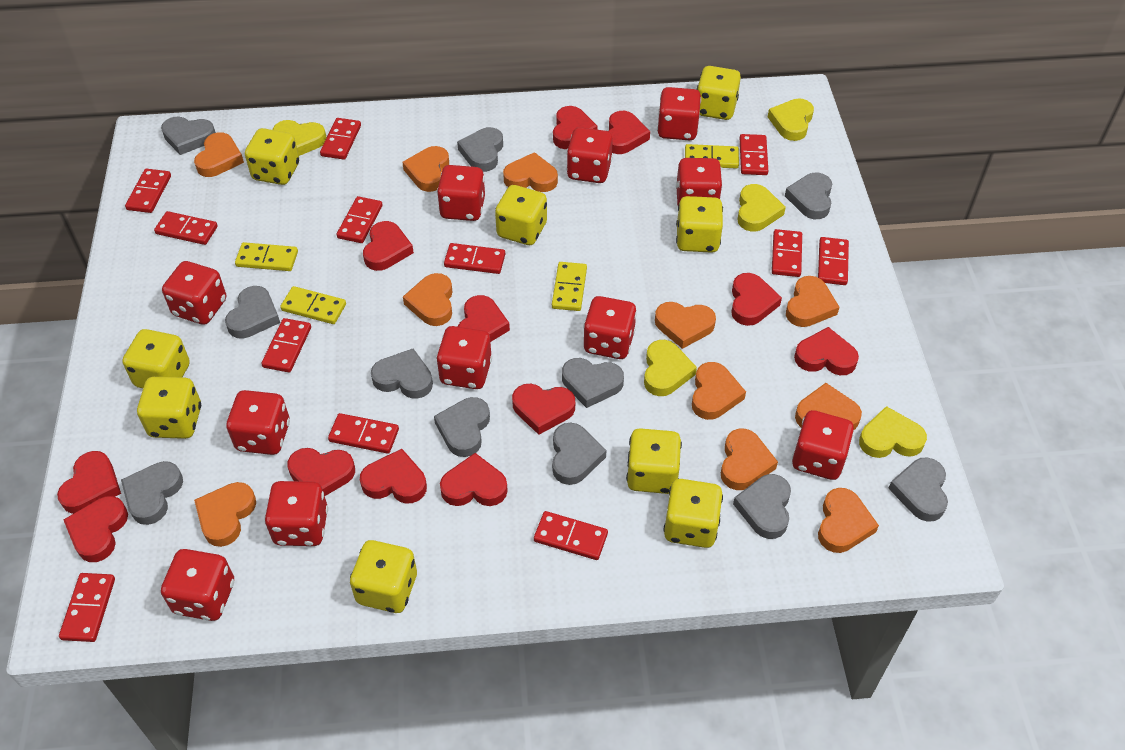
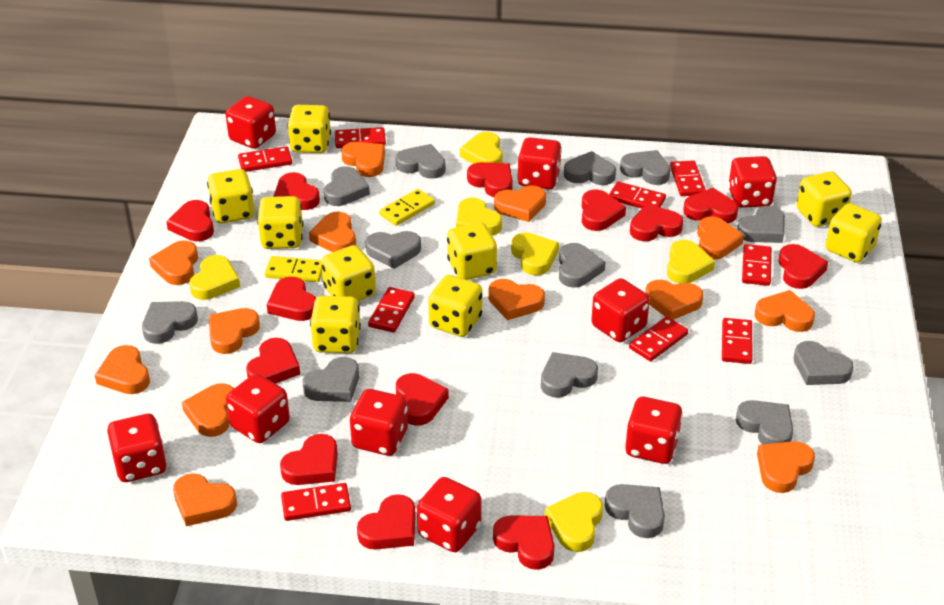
grey heart: [121,461,183,525] [161,117,216,155] [225,286,280,339] [371,349,433,399] [434,397,490,457] [457,127,503,172] [552,423,607,485] [562,358,624,408] [733,474,791,539] [785,173,832,219] [888,457,948,522] = 11 -> [142,301,198,344] [303,357,359,402] [324,166,370,206] [366,231,421,269] [396,144,446,179] [541,352,598,398] [559,243,605,288] [564,151,616,185] [604,484,665,538] [620,150,671,185] [736,400,793,444] [737,206,785,243] [794,341,854,385] = 13
orange heart: [194,132,244,177] [194,482,256,547] [402,146,449,192] [403,273,453,326] [503,152,558,192] [655,302,716,349] [692,362,746,420] [721,429,778,490] [786,276,839,327] [795,383,862,430] [818,488,879,553] = 11 -> [95,345,150,394] [149,240,198,285] [173,473,237,526] [182,383,234,437] [209,308,260,354] [309,212,356,252] [341,142,385,177] [488,279,545,320] [494,185,546,222] [645,280,703,320] [697,216,744,259] [755,290,815,332] [757,441,815,493] = 13
red dice: [161,549,234,621] [162,261,226,325] [226,390,290,455] [265,481,328,546] [436,326,492,389] [437,165,485,221] [566,127,613,183] [583,296,637,359] [657,87,701,140] [676,158,723,205] [792,410,854,480] = 11 -> [107,414,167,482] [226,96,276,149] [226,374,290,443] [350,389,408,456] [417,477,481,552] [517,137,562,189] [591,278,650,342] [625,397,683,464] [728,156,777,208] = 9
red domino: [59,573,115,642] [125,169,171,213] [154,211,218,245] [261,318,311,372] [320,118,361,160] [328,413,399,454] [337,196,382,243] [444,243,505,274] [534,511,608,560] [740,134,768,175] [772,229,802,277] [818,237,849,285] = 12 -> [238,146,292,172] [281,483,351,521] [335,127,386,148] [368,287,415,332] [609,182,666,208] [629,316,688,361] [670,160,706,196] [722,318,752,364] [742,244,772,286] = 9
red heart: [57,451,121,514] [64,496,128,562] [287,448,355,496] [360,449,427,504] [363,221,414,271] [440,453,508,506] [458,295,510,342] [512,384,575,435] [553,106,597,149] [608,111,650,154] [731,273,782,326] [794,327,859,375] = 12 -> [166,200,214,241] [246,338,300,384] [267,277,316,321] [273,172,320,210] [280,434,338,485] [357,494,416,550] [396,373,449,426] [467,162,513,197] [493,516,555,570] [582,189,626,231] [630,204,683,241] [683,188,738,223] [779,244,828,289] = 13
yellow domino: [235,242,298,271] [280,286,346,324] [552,262,587,311] [685,144,739,169] = 4 -> [265,256,322,282] [379,189,435,226] = 2
yellow heart: [273,120,327,156] [644,340,697,396] [737,184,786,232] [768,98,814,141] [859,406,927,458] = 5 -> [189,255,240,300] [456,197,502,236] [460,132,503,164] [511,232,559,276] [545,492,603,552] [667,240,715,284] = 6

